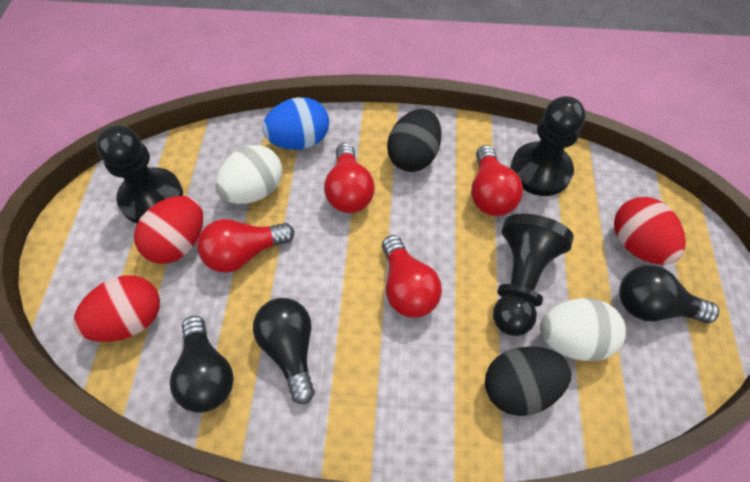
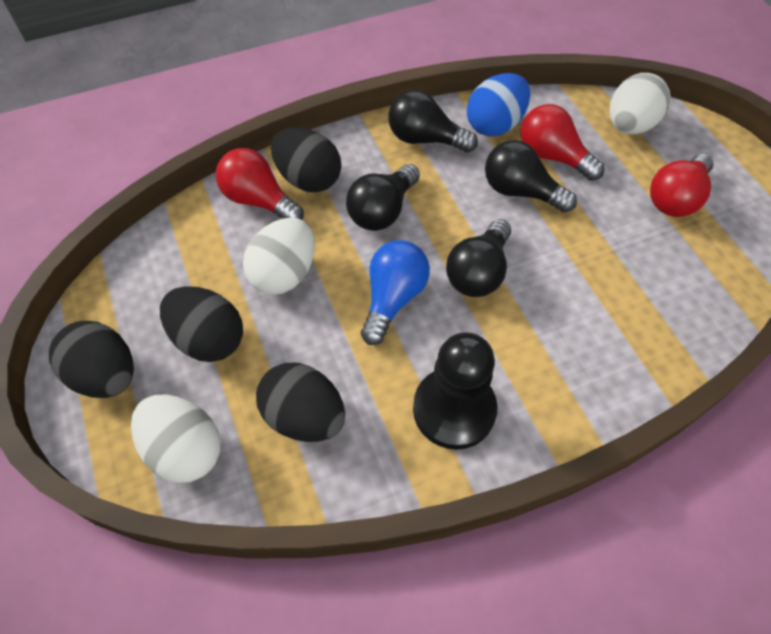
black egg: [387,109,441,172] [485,346,572,416] = 2 -> [49,321,134,398] [160,286,243,362] [256,363,345,442] [271,128,341,192] = 4
black light bulb: [170,316,234,413] [253,298,315,404] [619,265,719,323] = 3 -> [346,164,420,231] [388,90,478,153] [446,219,511,297] [485,140,577,213] = 4
black pawn: [96,125,183,223] [493,214,574,336] [510,96,586,196] = 3 -> [413,332,497,450] = 1
blue light bulb: none = 0 -> [361,240,430,345] = 1
red egg: [73,275,160,342] [134,196,203,264] [614,197,686,265] = 3 -> none = 0
red light bulb: [197,219,295,273] [324,143,375,213] [382,235,442,318] [471,145,523,216] = 4 -> [216,148,304,220] [520,104,605,181] [650,154,713,217] = 3
white egg: [215,145,282,204] [540,298,626,361] = 2 -> [131,394,221,483] [243,218,315,295] [609,73,671,134] = 3

